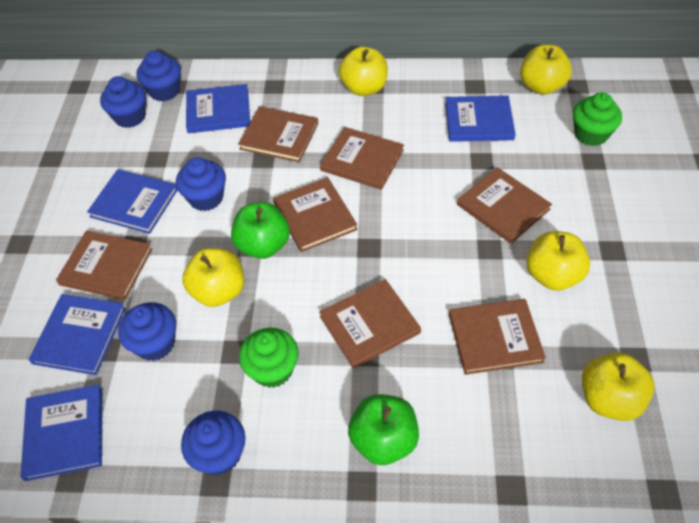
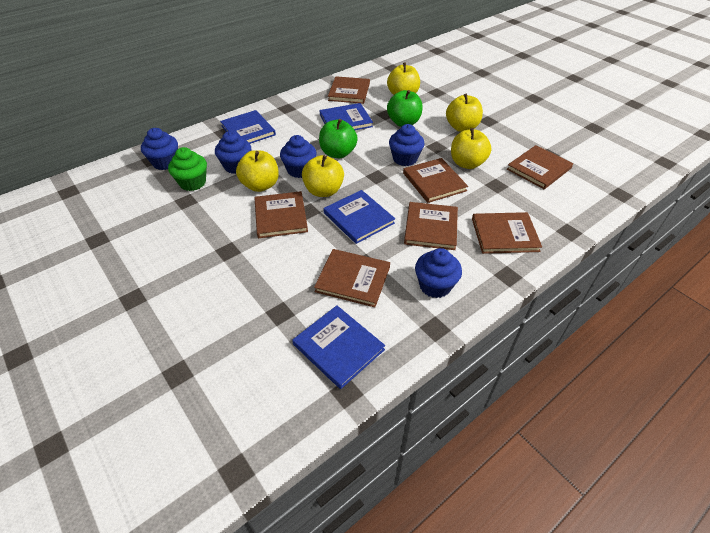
blue book: [20,384,102,481] [29,294,126,375] [87,169,178,234] [186,84,250,133] [445,95,516,142] = 5 -> [220,110,276,144] [292,305,385,389] [320,103,373,130] [324,190,395,244] = 4
green cupcake: [239,328,299,388] [573,92,622,146] = 2 -> [168,147,207,191] = 1

